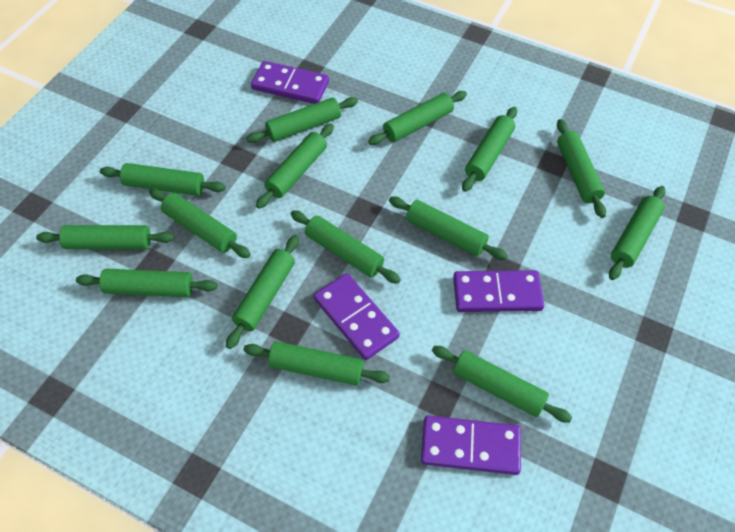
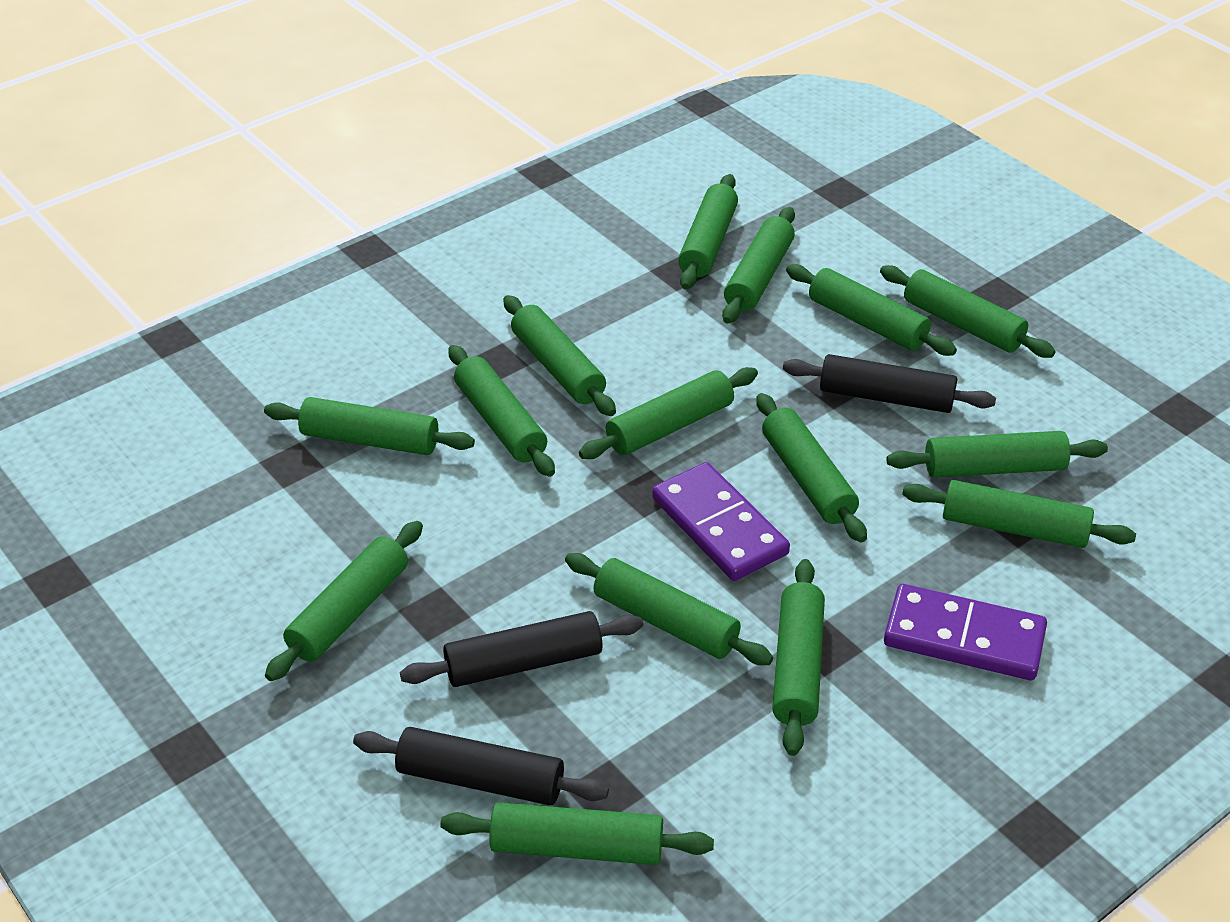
black rolling pin: none = 0 -> [353,727,609,805] [400,611,643,687] [783,354,996,413] = 3
purple domino: [251,61,329,104] [314,273,400,360] [421,415,521,475] [453,270,544,312] = 4 -> [652,462,790,581] [884,584,1047,680] = 2

